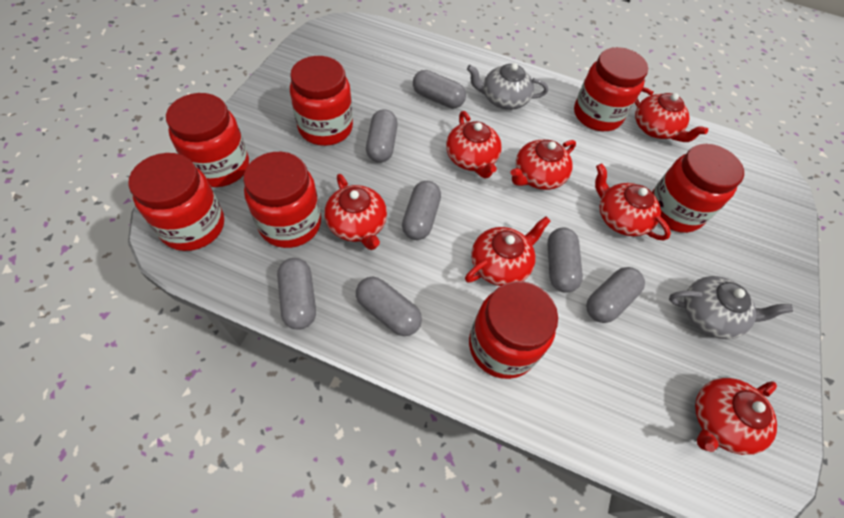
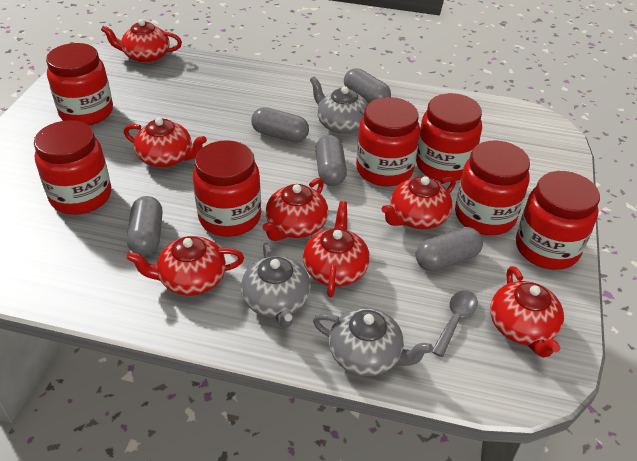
grey capsule: [277,258,316,330] [356,276,422,336] [366,109,398,163] [402,181,441,240] [413,70,466,109] [547,227,583,293] [586,267,645,323] = 7 -> [127,196,163,256] [251,107,309,143] [315,135,347,186] [344,68,391,103] [416,227,483,271] = 5
grey spoon: none = 0 -> [432,290,478,357] = 1
grey teapot: [467,63,548,110] [669,276,793,339] = 2 -> [241,243,311,328] [310,77,368,134] [313,308,433,376] = 3

